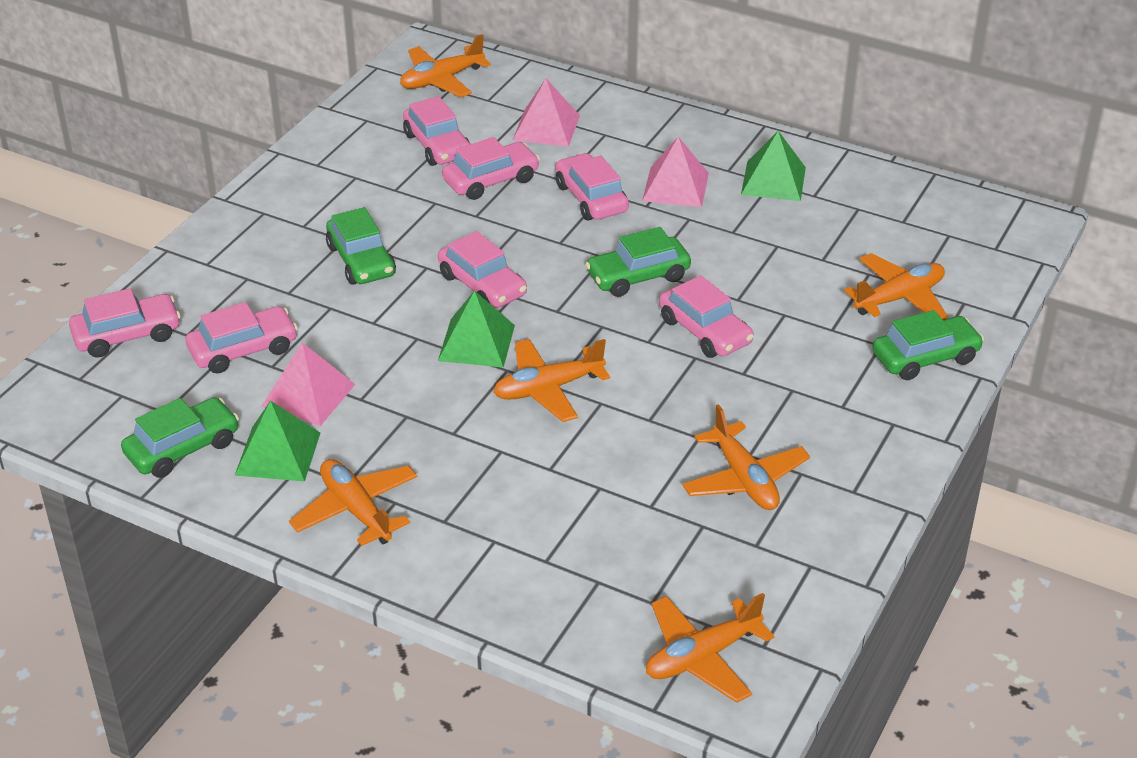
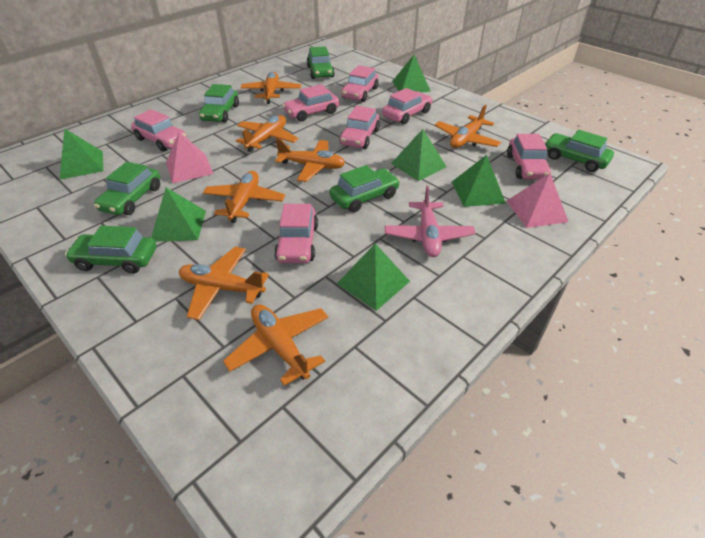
green car: [121,397,239,478] [326,207,396,285] [585,227,691,297] [872,310,984,380] = 4 -> [65,226,156,274] [94,162,160,215] [199,84,239,122] [307,46,335,79] [329,165,400,212] [544,130,614,172] = 6
green pyramid: [234,401,320,481] [438,290,515,368] [741,131,806,201] = 3 -> [60,129,103,180] [151,187,206,242] [337,243,410,311] [391,129,447,181] [392,55,431,93] [452,155,506,207] = 6
orange plane: [289,459,417,546] [400,34,491,97] [494,339,610,422] [646,593,775,703] [682,404,810,510] [844,253,948,320] = 6 -> [179,247,269,320] [203,171,285,223] [223,304,329,386] [236,115,299,152] [240,72,301,104] [275,138,345,182] [435,105,501,148] = 7
pink plane: none = 0 -> [385,186,476,257] = 1
pink pyramid: [262,343,356,426] [513,79,580,147] [642,137,709,207] = 3 -> [166,132,214,184] [507,173,568,228] = 2

